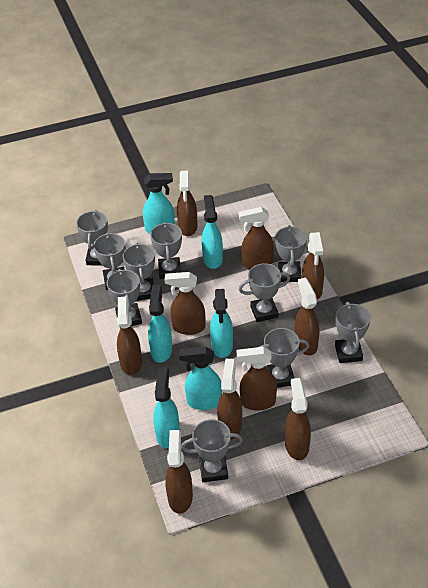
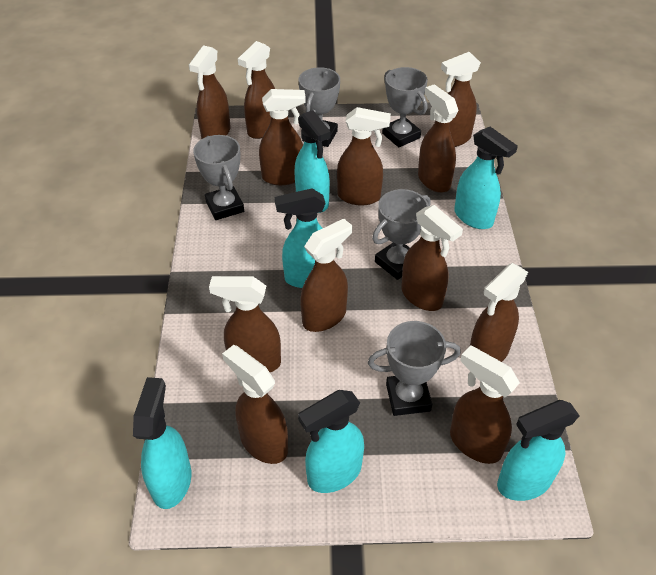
brown spray bottle: [117,296,142,375] [164,272,205,335] [165,430,193,514] [177,171,198,236] [217,358,242,440] [237,347,277,411] [239,207,274,269] [285,378,311,460] [294,278,319,355] [302,232,324,299] = 10 -> [189,45,231,139] [209,276,281,372] [222,345,288,464] [238,41,275,139] [259,89,306,185] [300,219,352,332] [337,107,391,206] [401,205,463,311] [418,84,458,193] [441,52,481,147] [450,345,520,464] [470,263,528,362] = 12
grey trophy: [76,210,108,266] [93,232,126,290] [107,269,142,326] [123,243,155,301] [150,222,182,279] [181,419,243,482] [239,263,290,322] [259,328,310,388] [275,225,307,282] [335,302,371,363] = 10 -> [193,135,244,220] [298,67,340,147] [368,321,461,416] [372,189,431,280] [382,67,428,147] = 5

